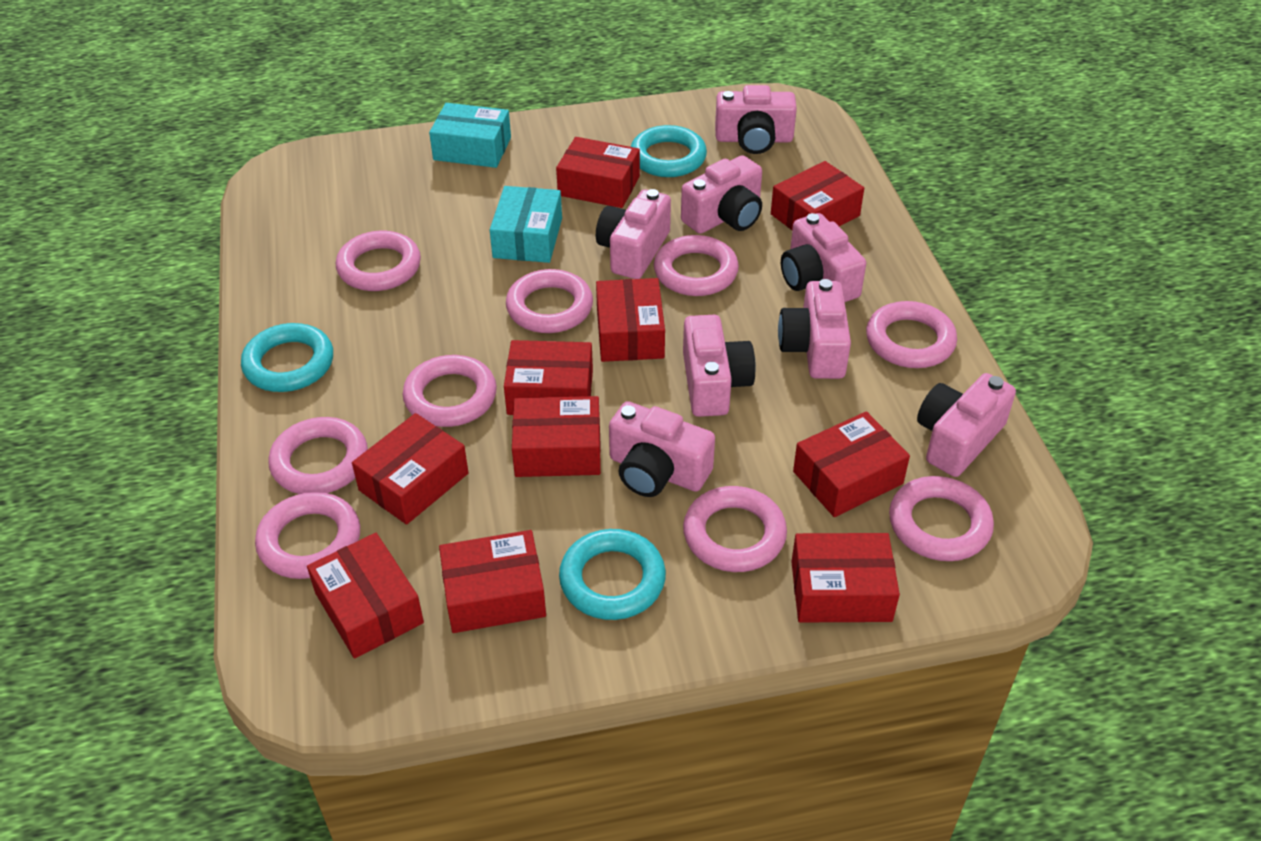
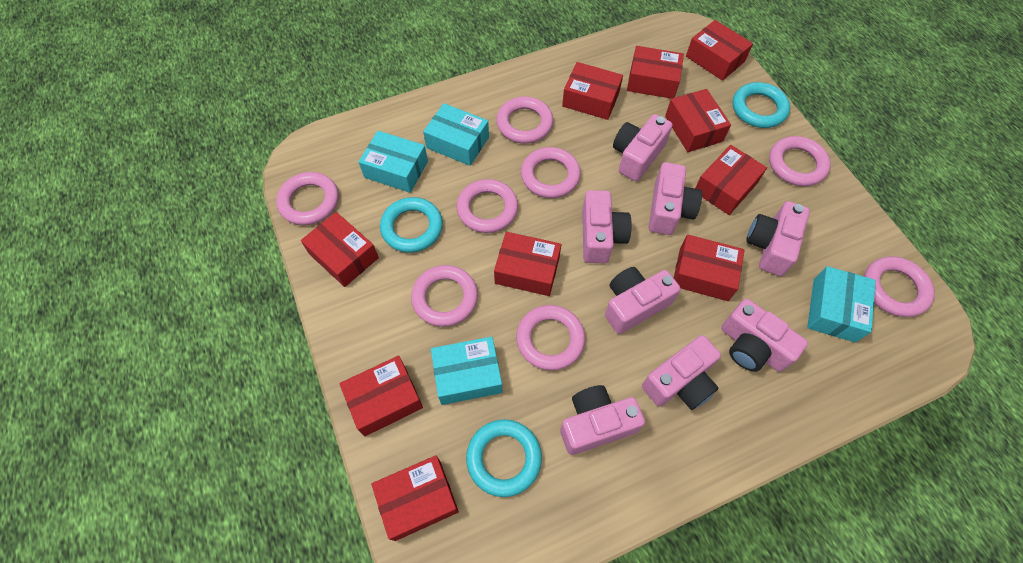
pink ring: [255,492,360,579] [268,417,368,494] [336,231,421,291] [403,355,497,427] [506,269,593,333] [654,235,739,296] [683,486,787,572] [866,301,957,368] [889,476,994,561] = 9 -> [276,172,338,225] [411,265,478,327] [456,179,518,233] [496,97,553,143] [516,305,585,370] [521,147,581,198] [769,136,831,186] [864,256,935,317] = 8
turquoise box: [429,103,511,168] [490,186,562,263] = 2 -> [359,131,428,193] [423,103,489,166] [431,337,502,405] [807,266,876,343] = 4

